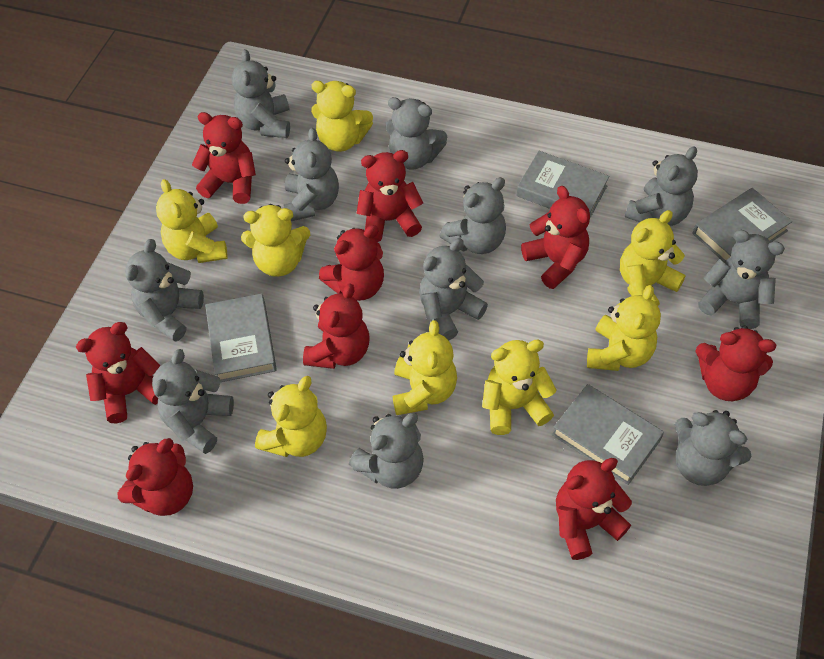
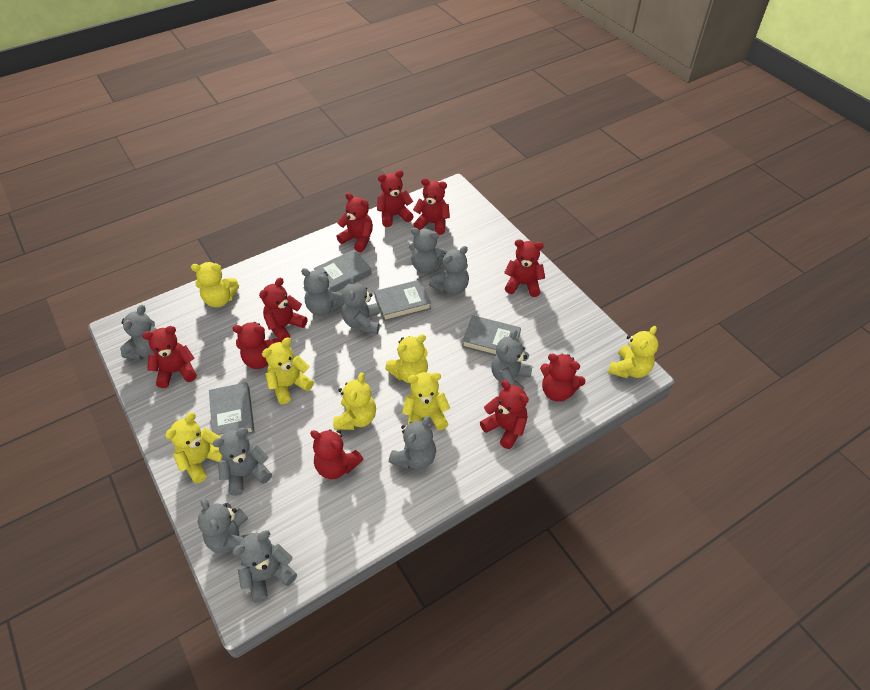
grey teddy bear: [125,239,204,342] [152,349,234,454] [232,49,290,138] [283,128,339,221] [349,413,424,489] [385,97,447,170] [419,238,488,340] [440,177,506,254] [625,147,698,226] [675,410,752,486] [698,230,785,329] = 11 -> [120,305,156,360] [198,498,252,553] [213,428,272,496] [232,530,297,603] [301,268,344,316] [342,275,380,334] [389,416,436,470] [409,228,447,274] [429,246,469,295] [491,330,533,390] = 10
red teddy bear: [76,322,161,424] [117,438,193,516] [192,112,256,204] [303,284,369,369] [319,225,384,301] [356,150,423,242] [521,186,590,289] [556,458,632,560] [695,325,776,401] = 9 -> [142,326,197,388] [232,322,281,369] [259,278,307,342] [310,429,363,479] [336,193,373,252] [377,170,414,227] [413,178,450,235] [480,380,529,449] [504,239,545,297] [540,353,586,402] = 10
yellow teddy bear: [156,179,228,263] [241,204,310,277] [255,376,327,457] [311,81,373,152] [393,320,457,415] [482,340,557,435] [587,285,661,371] [620,210,686,306] = 8 -> [165,412,222,483] [191,262,239,307] [262,338,314,404] [333,372,376,430] [385,334,428,383] [402,372,450,430] [608,326,658,378] = 7

